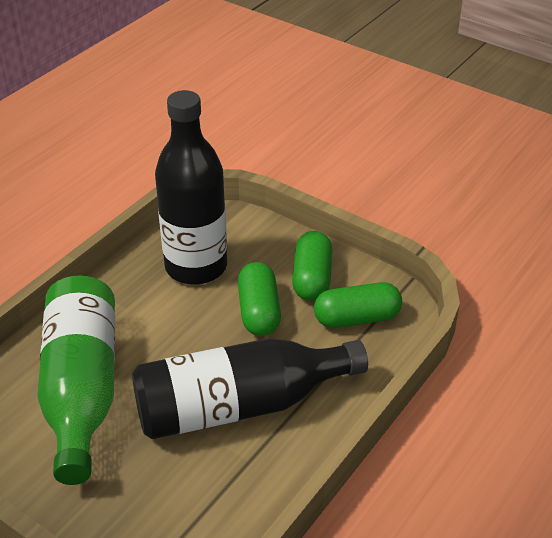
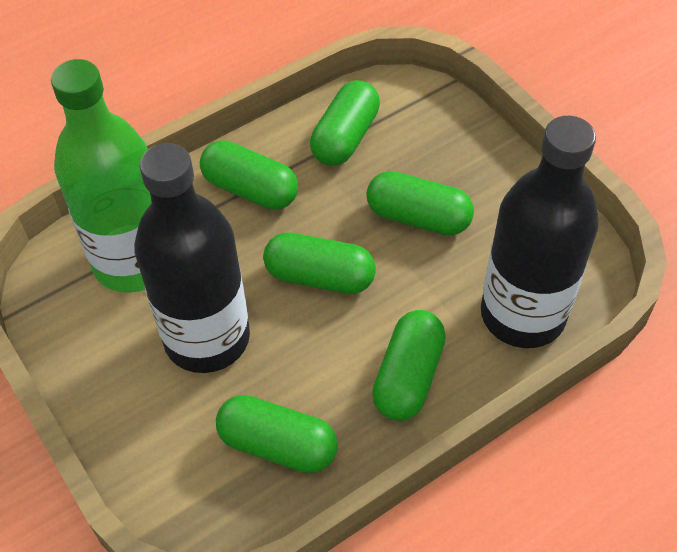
green capsule: [238,262,281,336] [292,231,332,301] [314,282,402,328] = 3 -> [200,141,298,210] [216,395,338,473] [263,232,376,294] [310,80,380,166] [366,171,474,236] [372,310,446,421] = 6

